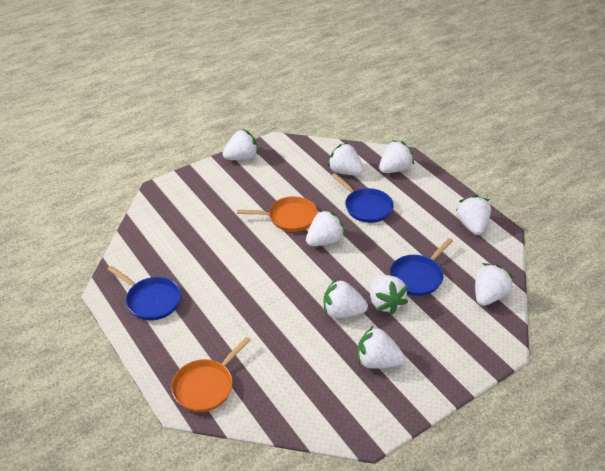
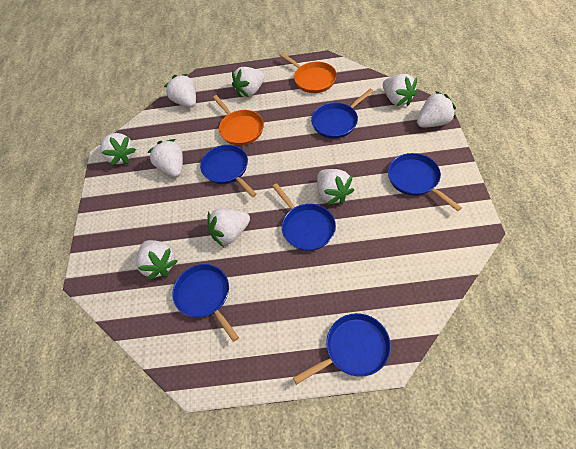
blue pan: [107,266,181,320] [332,173,394,223] [390,238,453,296] = 3 -> [172,264,239,342] [200,145,257,197] [272,183,336,251] [293,313,391,384] [311,89,374,139] [388,153,462,211] = 6

